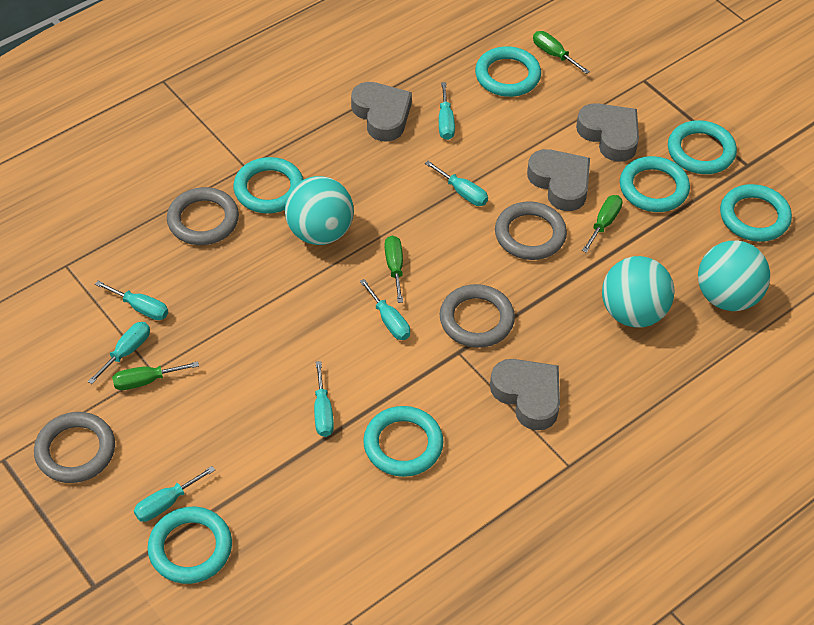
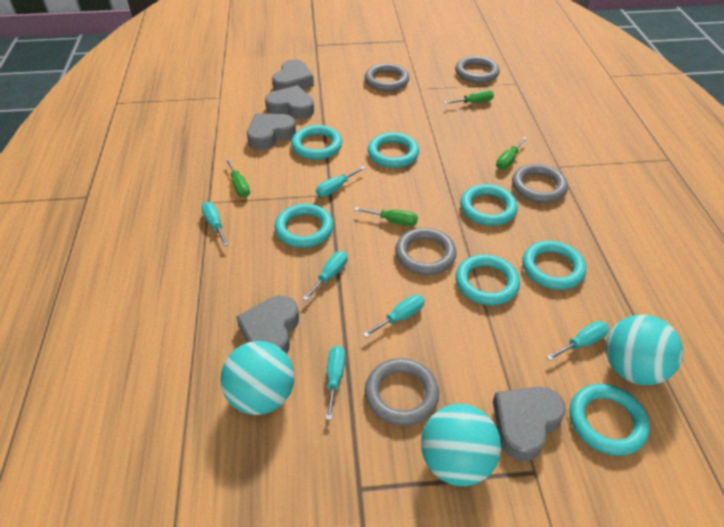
grey heart: [351,82,412,142] [490,359,560,430] [527,149,590,211] [576,103,639,162] = 4 -> [236,296,299,354] [247,114,296,150] [265,85,314,119] [272,59,314,91] [493,387,566,461] = 5
grey ring: [34,412,115,483] [167,187,239,245] [439,284,515,348] [495,201,567,260] = 4 -> [365,63,409,92] [365,358,439,426] [395,228,457,275] [455,56,500,83] [512,164,568,203] = 5
turquoise screwdriver: [88,322,150,384] [95,281,168,320] [134,466,215,522] [314,361,334,437] [360,279,410,340] [425,161,488,206] [439,82,455,140] = 7 -> [202,202,229,246] [303,251,347,301] [316,166,365,197] [326,346,345,420] [363,295,425,338] [547,321,609,361] = 6

